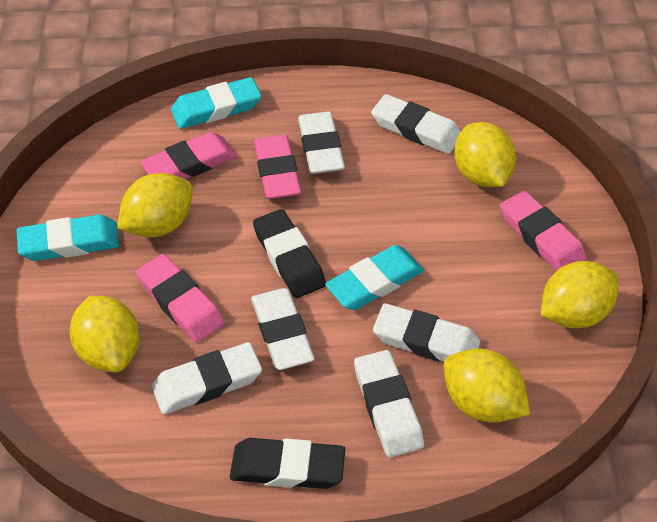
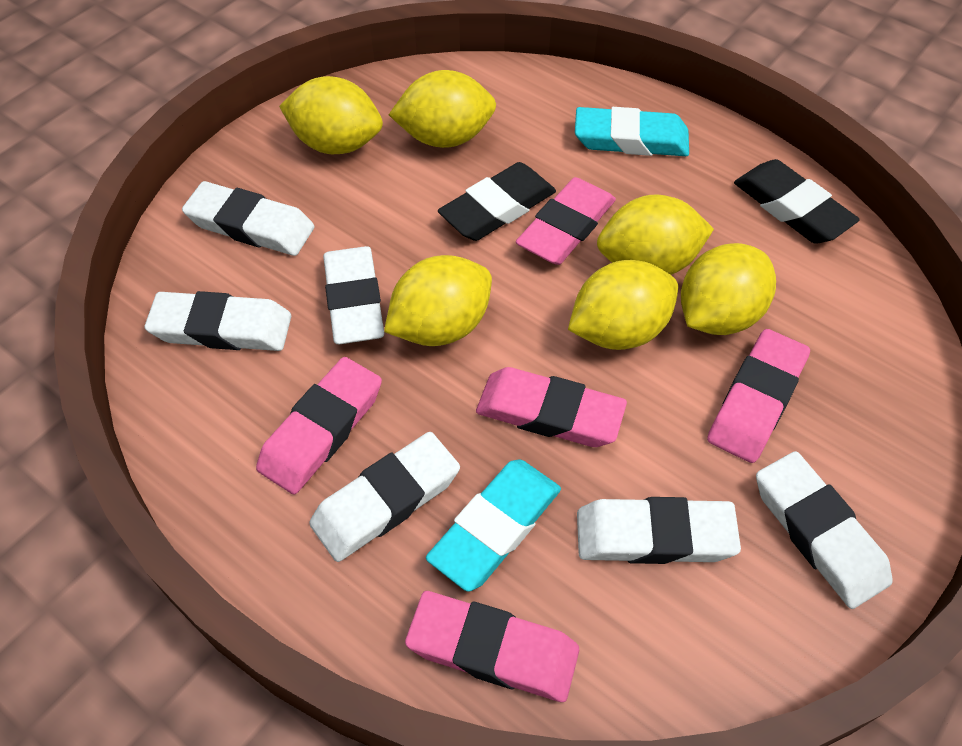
pink eraser: [136,254,224,343] [141,132,237,179] [254,134,301,199] [500,190,587,271] = 4 -> [256,357,382,494] [405,591,579,702] [476,367,627,447] [516,177,616,265] [707,329,810,463] = 5
turquoise eraser: [17,214,119,261] [171,77,261,129] [325,245,424,310] = 3 -> [426,459,561,592] [575,107,689,156] = 2
yellow lemon: [70,296,139,372] [117,173,193,237] [444,349,530,423] [454,122,516,187] [541,261,619,329] = 5 -> [279,76,383,154] [384,255,492,346] [389,70,496,148] [568,260,678,350] [597,194,714,275] [681,243,776,335] = 6

